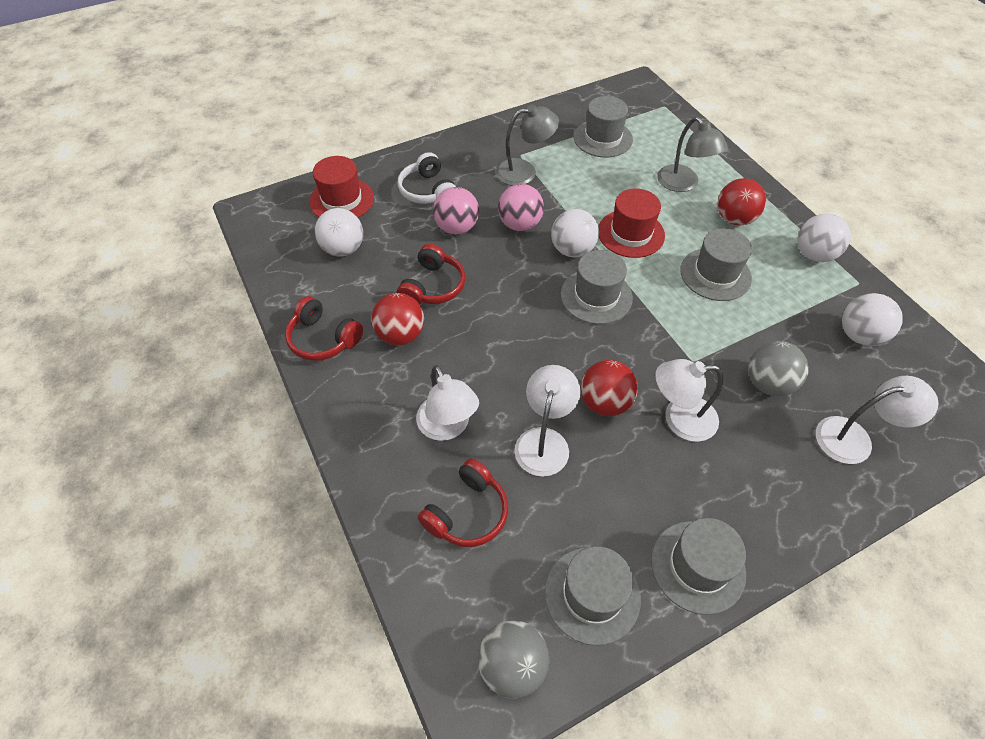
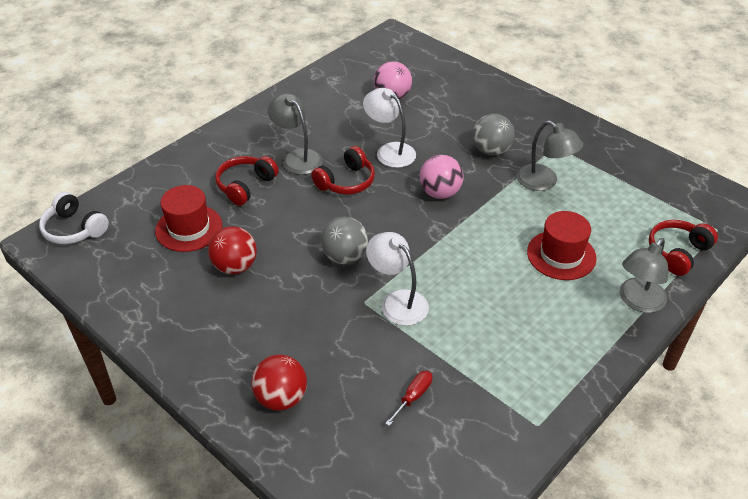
grey hat: [545,546,641,646] [561,250,633,324] [573,96,633,158] [651,518,746,615] [680,228,752,301] = 5 -> none = 0
grey lamp: [496,104,559,186] [657,117,728,192] = 2 -> [268,93,323,175] [516,121,583,191] [620,238,668,313] = 3
red ball: [371,293,424,345] [581,360,638,416] [717,178,766,225] = 3 -> [208,226,257,274] [251,355,307,411] = 2
red screwdriver: none = 0 -> [385,371,433,426] = 1
white ball: [315,208,363,256] [551,209,599,257] [797,213,851,262] [842,293,903,346] = 4 -> none = 0
white lamp: [416,365,479,441] [514,365,581,476] [655,359,723,442] [816,376,939,464] = 4 -> [363,88,416,168] [366,232,429,326] = 2

